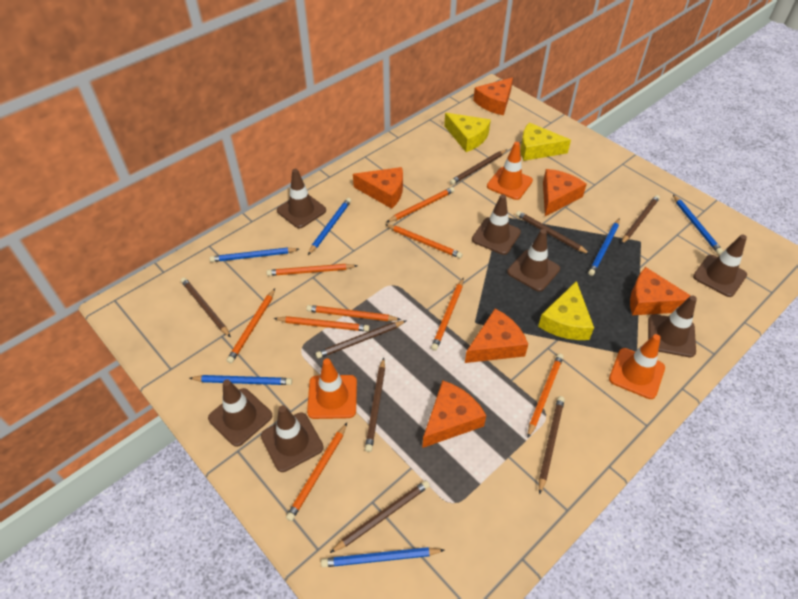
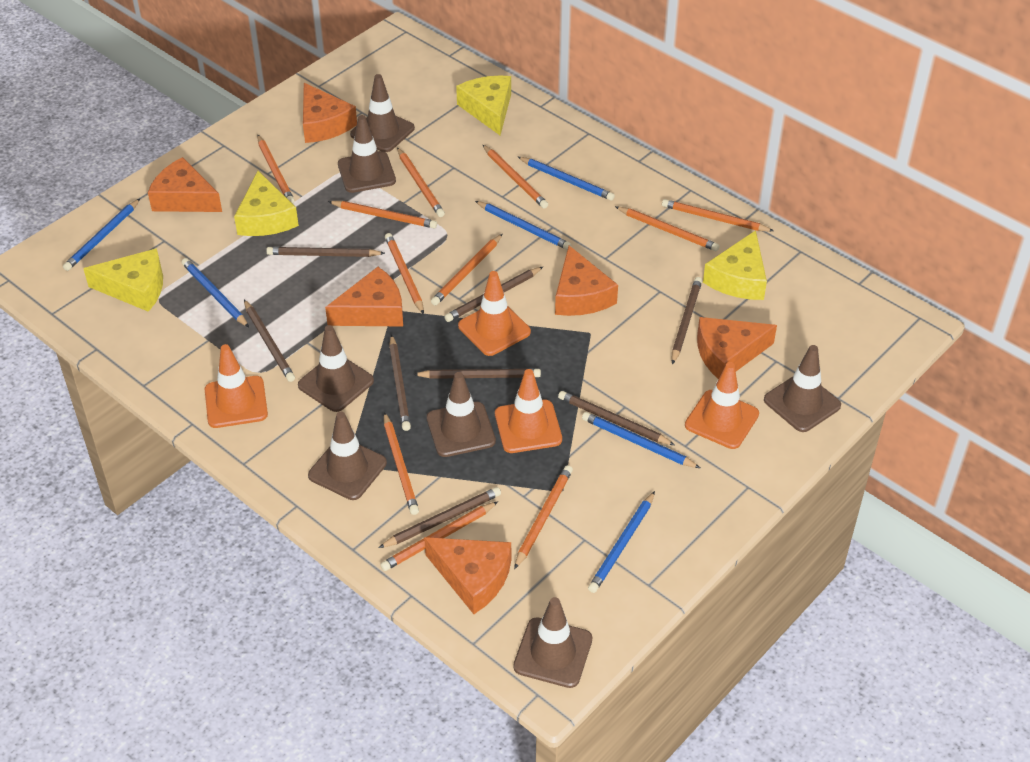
orange pencil: [227,289,275,363] [267,264,357,276] [274,316,370,332] [286,423,347,521] [306,305,401,321] [385,224,462,258] [387,187,455,222] [431,278,463,351] [527,353,564,438] = 9 -> [257,134,295,204] [328,201,437,228] [380,502,498,571] [384,412,419,515] [385,233,424,314] [397,147,445,217] [431,234,502,306] [483,145,548,209] [514,465,573,569] [615,206,719,251] [662,199,774,232] = 11
orange traffic cone: [307,359,357,419] [487,142,533,200] [609,334,665,399] = 3 -> [205,344,268,428] [458,271,531,356] [495,369,562,453] [685,362,759,449] = 4
yellow cheese: [444,113,491,152] [520,123,571,161] [538,281,594,340] = 3 -> [83,248,163,312] [234,171,299,236] [456,76,511,135] [703,230,767,300] = 4

